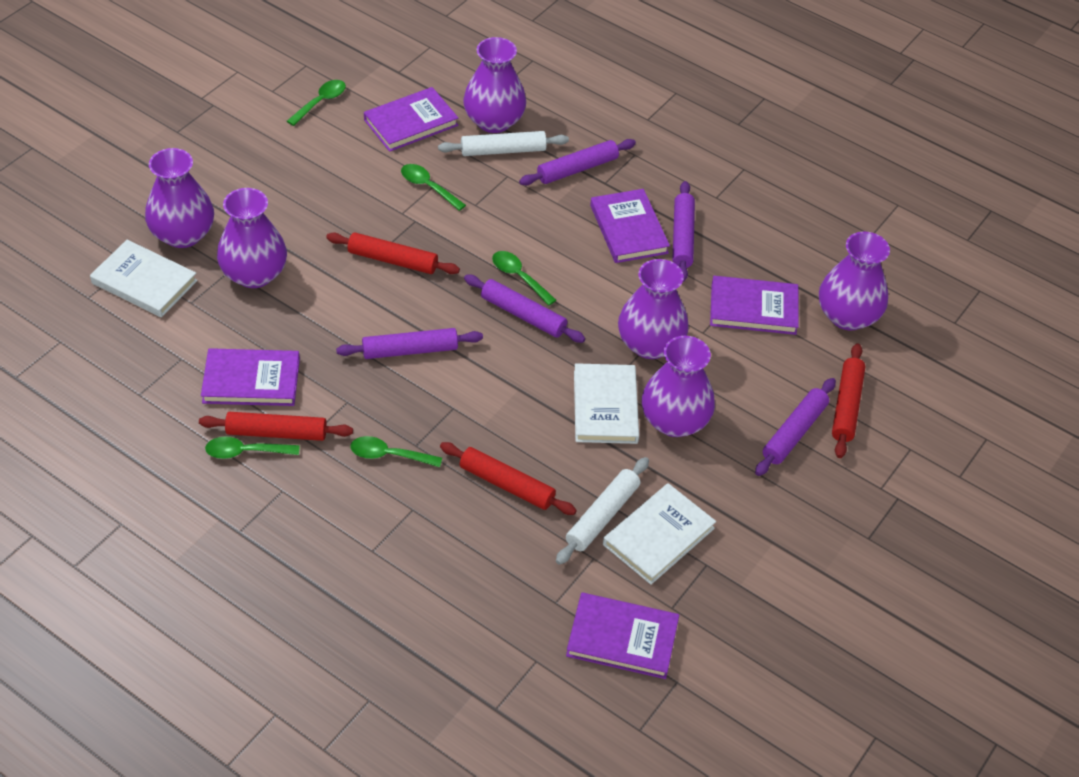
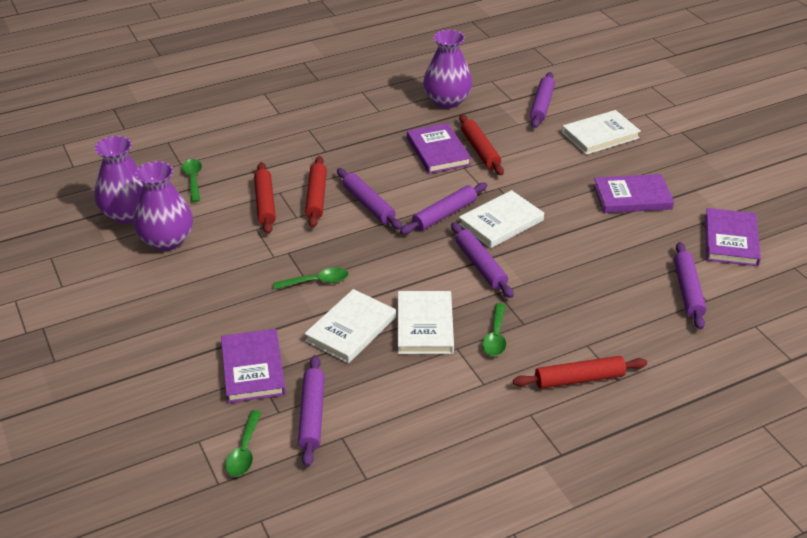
green spoon: [205,436,300,459] [287,80,346,126] [351,436,442,467] [401,164,466,211] [492,251,556,306] = 5 -> [182,159,202,202] [225,410,262,477] [273,267,349,289] [482,303,506,356] = 4
purple book: [201,348,300,406] [364,87,458,152] [566,593,679,679] [590,189,670,263] [710,276,799,335] = 5 -> [221,329,286,403] [407,123,471,174] [593,174,674,213] [705,208,761,266] = 4
purple rolling pin: [336,328,483,359] [464,275,585,343] [519,139,636,185] [672,181,695,282] [755,378,836,476] = 5 -> [298,355,325,467] [337,168,402,230] [400,182,487,234] [451,222,514,298] [530,72,555,128] [674,242,706,330] = 6
purple vase: [145,148,214,248] [217,188,287,288] [463,37,526,133] [618,259,689,359] [642,336,715,437] [819,232,890,331] = 6 -> [95,136,143,223] [134,161,193,251] [423,30,473,108] = 3
white book: [90,240,198,317] [574,363,639,444] [603,483,716,585] = 3 -> [304,289,396,363] [398,291,454,354] [459,190,544,248] [562,110,641,155] = 4
white rolling pin: [438,131,569,156] [556,457,649,565] = 2 -> none = 0

